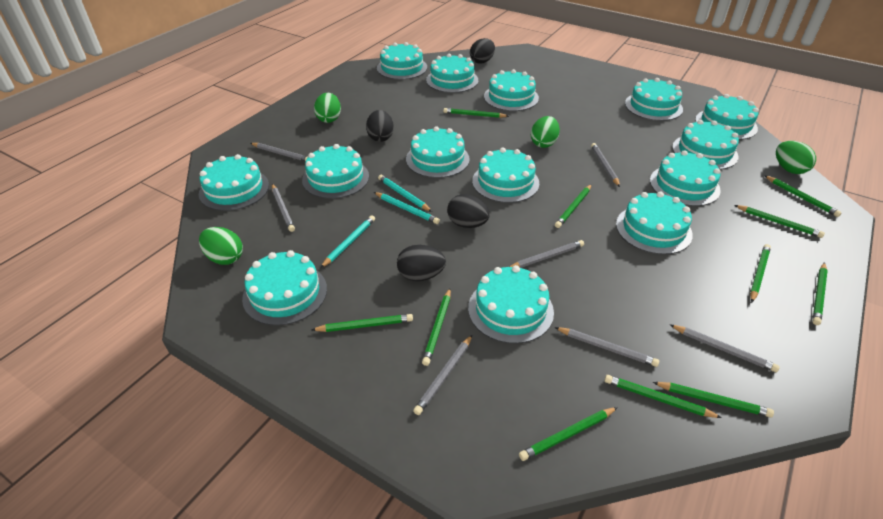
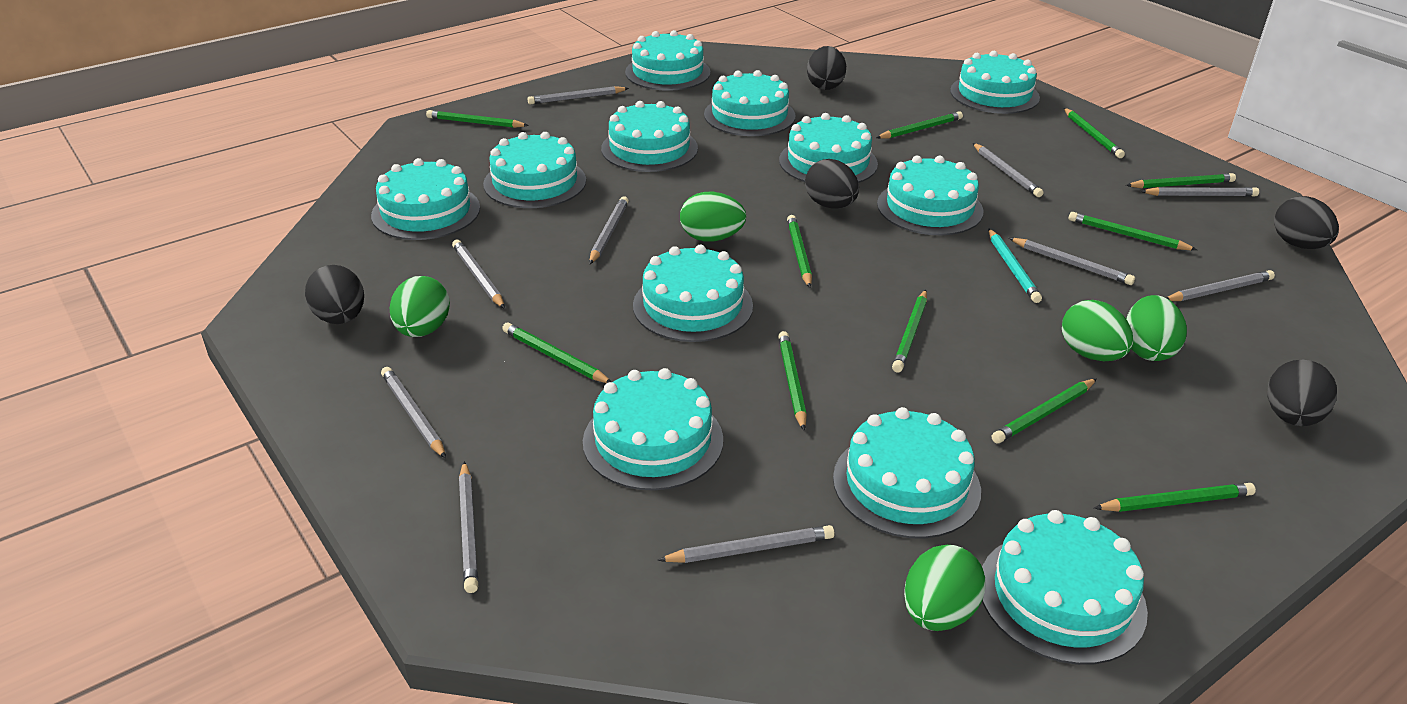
black egg: [366,110,394,142] [397,245,446,281] [447,194,490,228] [470,38,495,64] = 4 -> [305,265,364,324] [805,159,859,209] [807,46,846,90] [1268,360,1337,426] [1274,196,1339,249] = 5
green egg: [199,227,243,265] [314,93,341,123] [531,116,560,148] [776,141,816,174] = 4 -> [390,276,450,337] [680,192,746,242] [904,545,986,631] [1062,300,1133,361] [1126,295,1187,361] = 5
grey pencil: [250,143,308,162] [272,184,295,232] [413,335,472,415] [509,240,584,268] [555,327,659,367] [591,143,620,187] [669,324,780,372] = 7 -> [381,367,446,459] [452,240,505,309] [459,461,478,593] [527,86,629,104] [589,196,629,264] [658,525,835,563] [973,143,1043,197] [1009,238,1135,285] [1140,187,1259,197] [1166,270,1275,301] = 10
turquoise cake: [199,154,269,211] [242,250,327,326] [302,144,369,199] [377,42,427,80] [406,126,470,178] [426,54,478,93] [468,265,554,344] [472,148,539,203] [484,69,539,111] [616,192,693,255] [625,78,683,121] [650,150,721,206] [672,120,739,170] [695,94,759,140] = 14 -> [371,158,480,240] [483,132,586,208] [583,368,723,490] [601,101,698,172] [625,30,710,91] [633,245,753,342] [704,70,796,136] [779,113,878,183] [833,407,981,539] [877,156,984,235] [950,51,1040,114] [982,510,1148,665] = 12
turquoise pencil: [320,215,375,268] [374,192,440,224] [378,175,432,212] = 3 -> [988,228,1042,303] = 1

